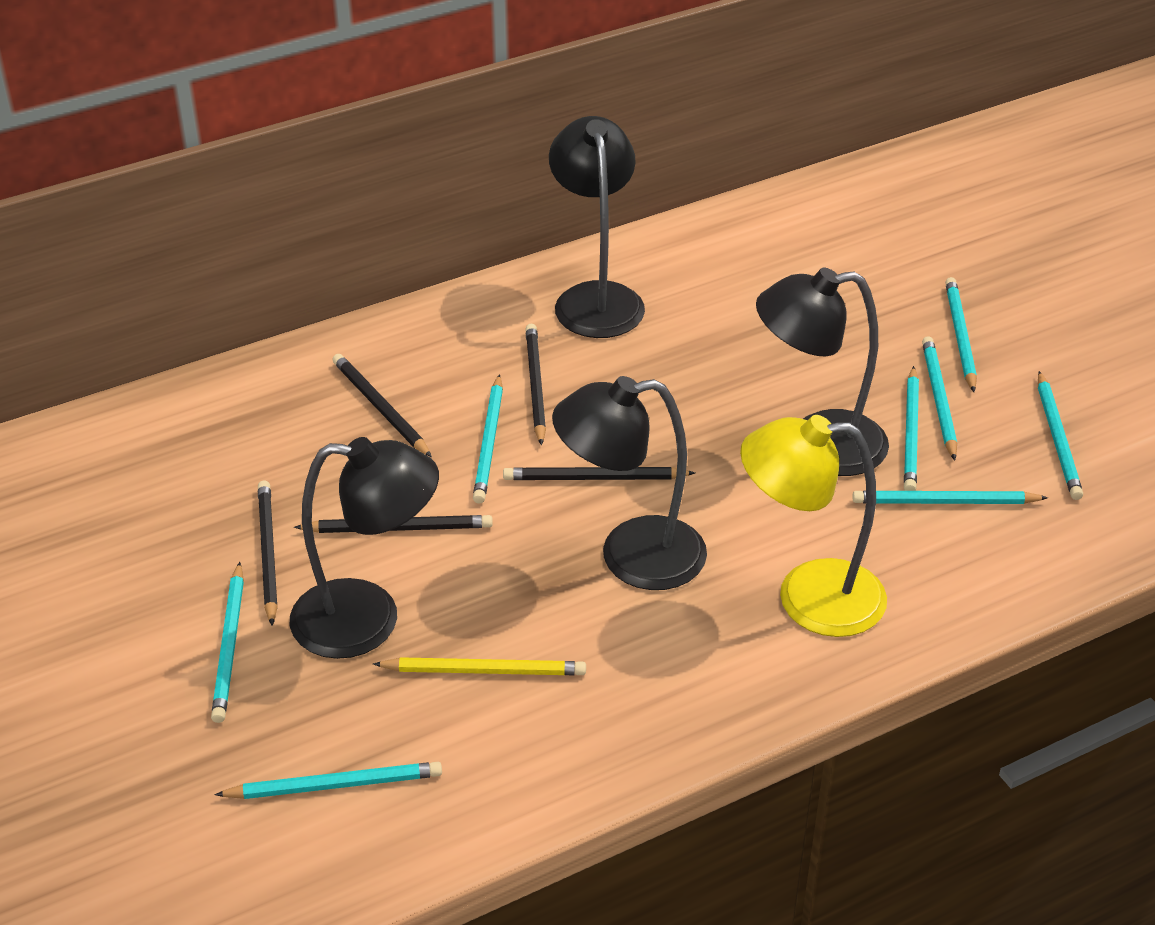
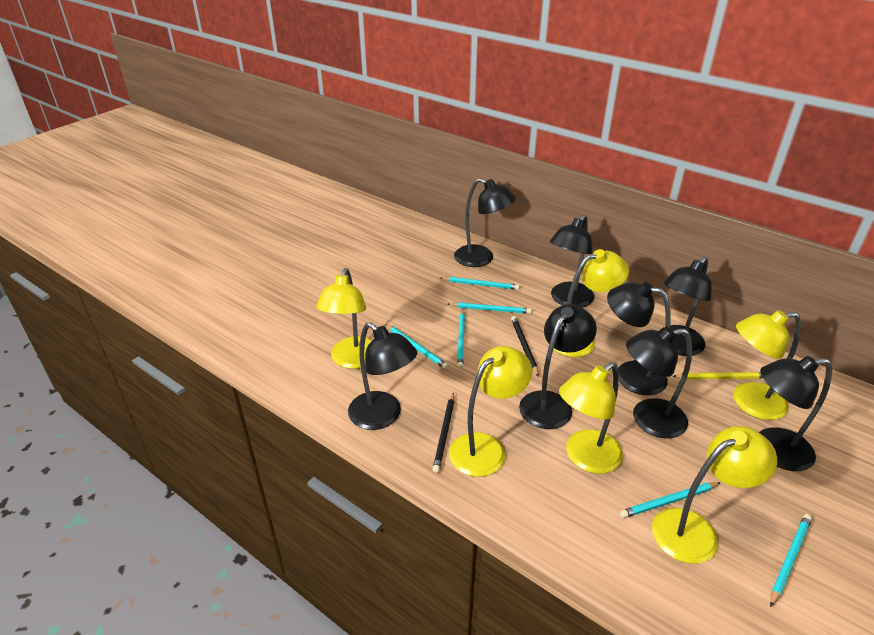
black lamp: [290,437,439,659] [549,116,645,338] [552,376,707,590] [756,268,889,476] = 4 -> [348,322,417,430] [454,178,516,267] [519,304,597,429] [550,214,594,307] [607,282,671,395] [626,327,692,438] [659,256,712,356] [759,356,832,471] = 8
black pencil: [258,480,278,626] [294,515,493,533] [332,354,432,457] [503,467,695,480] [525,324,546,446] = 5 -> [432,393,454,473] [511,316,539,377] = 2
turquoise pencil: [211,562,244,723] [214,762,442,799] [473,374,503,504] [852,491,1048,504] [904,366,919,491] [922,336,957,460] [945,277,977,392] [1038,371,1083,500] = 8 -> [385,324,448,369] [440,277,519,290] [447,302,531,314] [457,309,465,369] [620,482,721,518] [770,514,812,607] = 6
yellow lamp: [740,415,887,637] = 1 -> [316,268,372,369] [449,346,532,477] [553,249,629,357] [559,362,623,474] [652,426,777,564] [733,310,801,420] = 6

